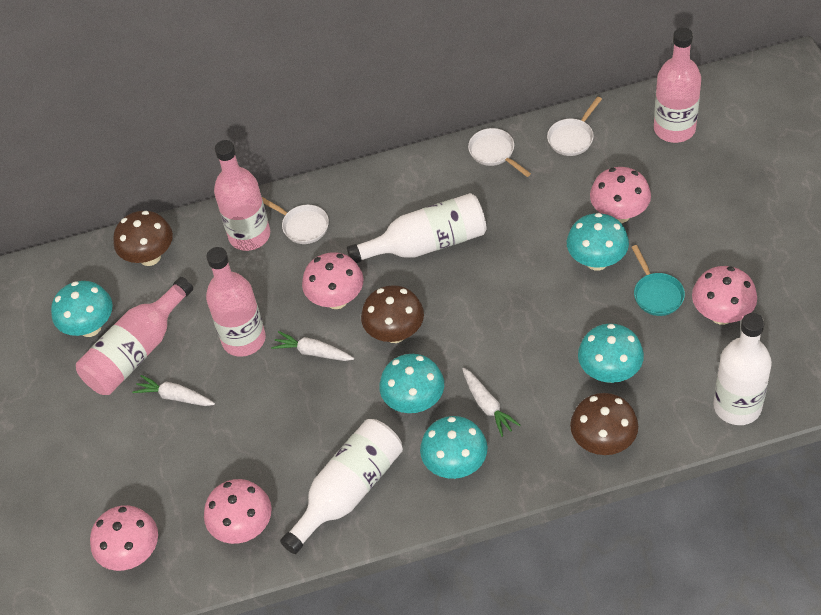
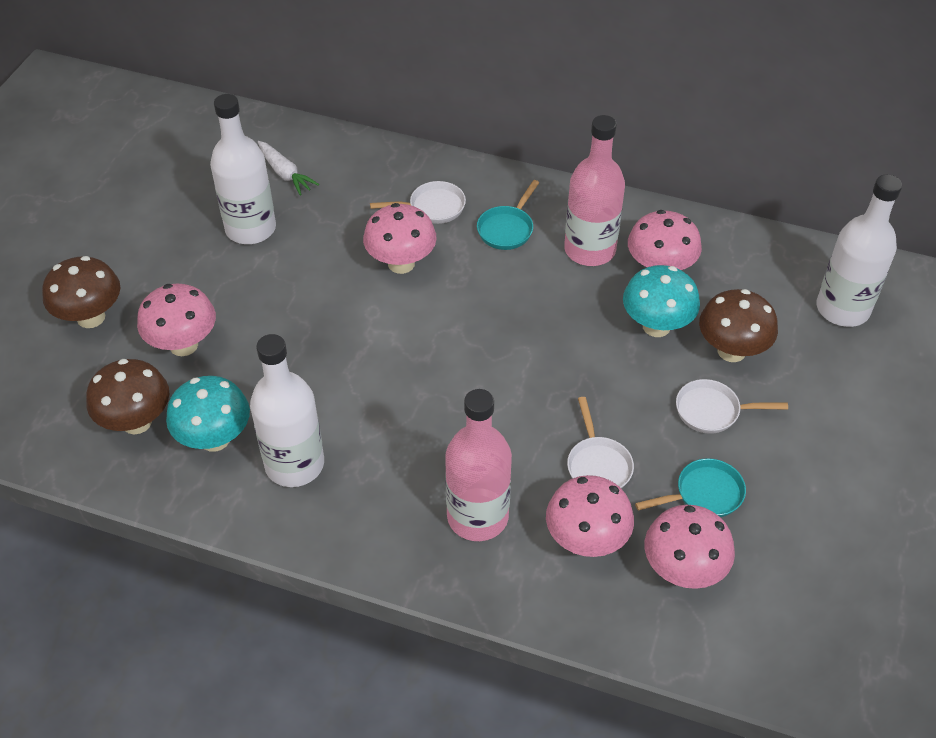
pink bottle: [76,277,193,395] [206,247,266,357] [214,140,270,251] [654,28,701,143] = 4 -> [445,389,512,541] [564,115,625,266] = 2
turquoise mushroom: [51,281,112,337] [379,354,444,413] [420,416,487,479] [567,213,629,271] [578,324,644,383] = 5 -> [166,376,250,452] [623,265,700,337] = 2
turquoise pan: [631,245,685,316] = 1 -> [477,180,539,250] [635,458,746,517] = 2
white carrot: [132,375,215,406] [271,331,354,361] [462,368,520,437] = 3 -> [258,141,319,195] = 1

